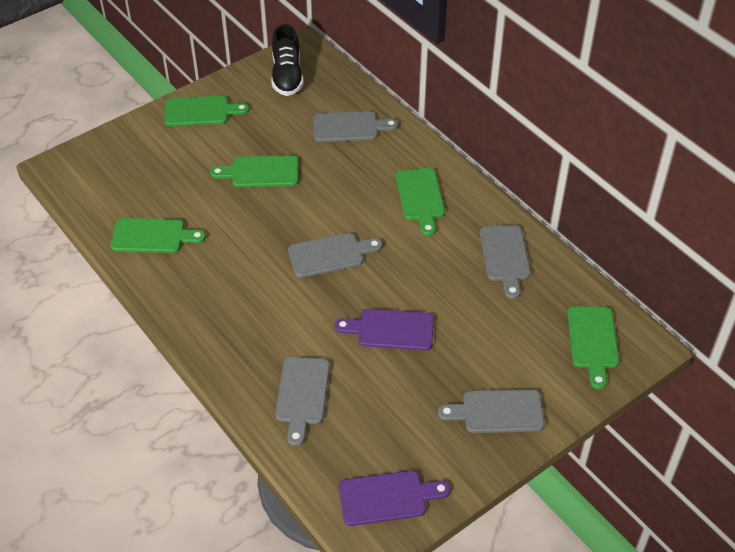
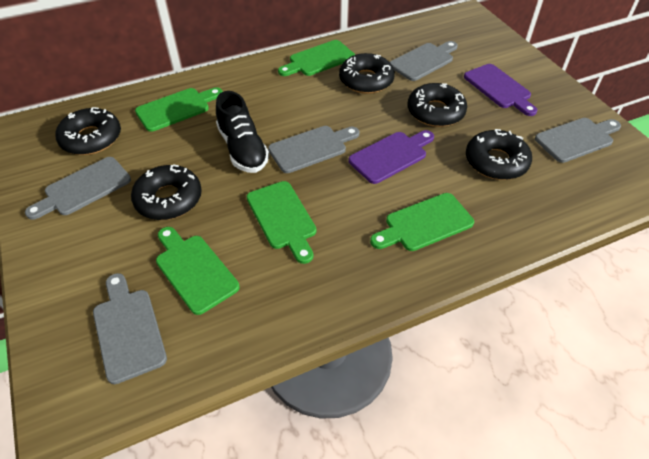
black donut: none = 0 -> [55,107,121,155] [131,164,202,220] [339,53,395,94] [408,83,467,127] [466,129,532,180] = 5

